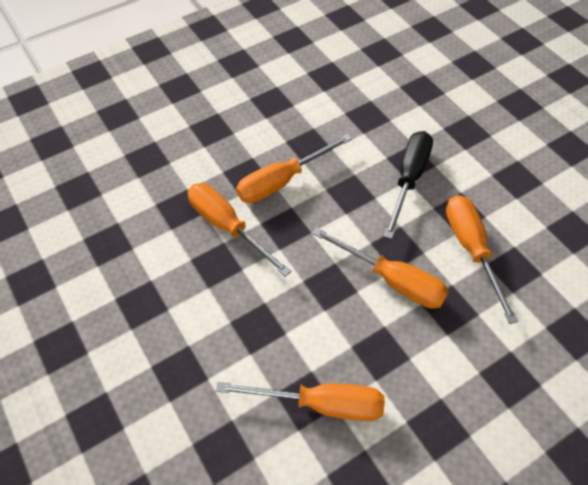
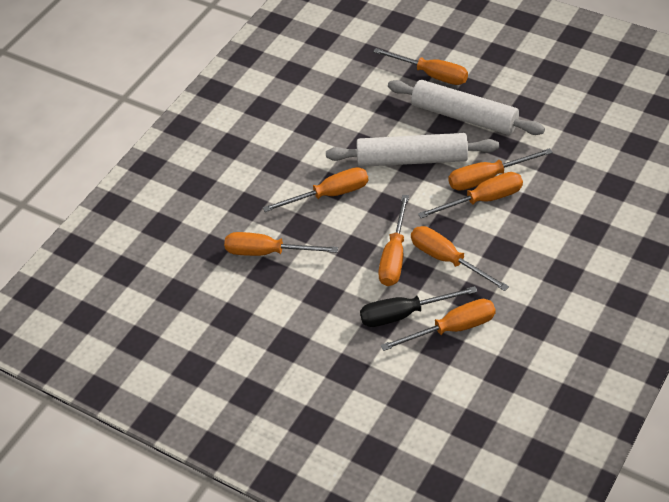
orange screwdriver: [188,183,291,277] [216,382,385,421] [236,134,352,203] [312,227,449,309] [446,195,518,324] = 5 -> [224,232,338,256] [263,167,368,212] [373,48,468,85] [378,195,409,286] [381,299,496,351] [411,226,509,291] [418,172,523,218] [449,148,553,191] = 8
white rolling pin: none = 0 -> [326,133,499,167] [388,80,545,135] = 2

